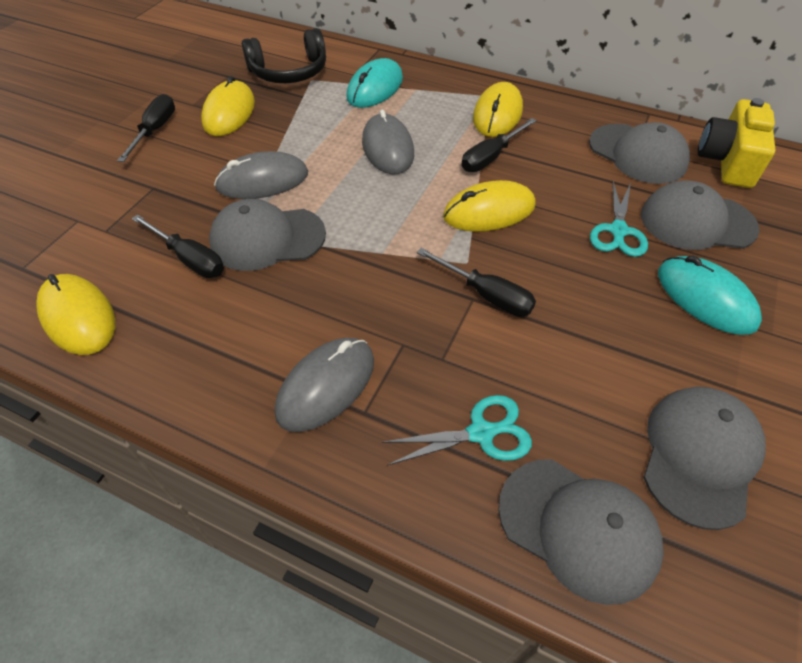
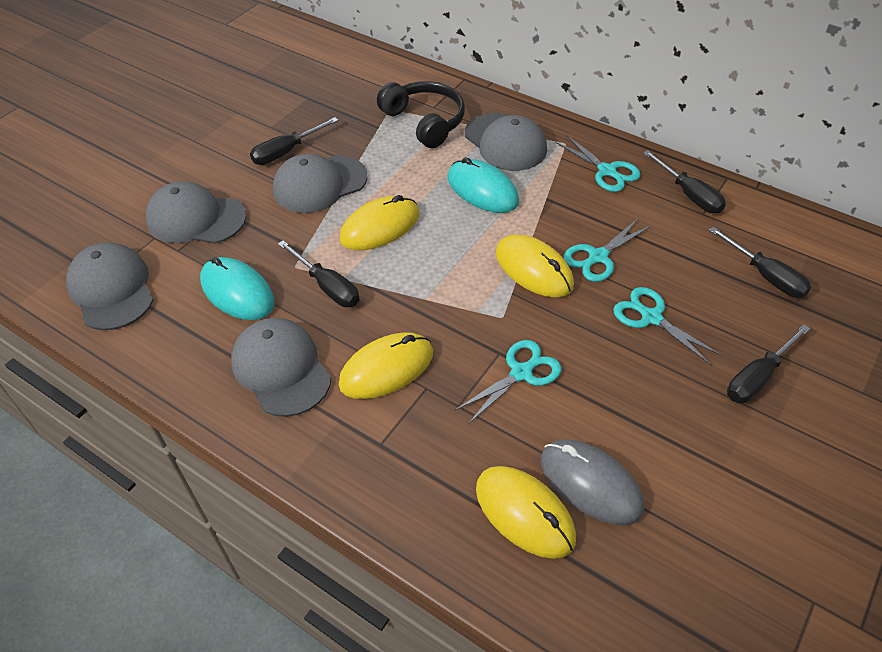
black screwdriver: [117,94,175,162] [131,214,224,278] [417,248,536,316] [462,118,537,172] = 4 -> [250,117,339,165] [278,240,360,307] [643,150,726,213] [709,227,811,298] [727,324,810,403] = 5
grey mouse: [214,151,308,199] [275,338,374,432] [362,110,414,174] = 3 -> [541,440,644,526] = 1
turquoise scissors: [382,395,532,466] [590,181,648,257] = 2 -> [455,340,561,424] [556,135,641,192] [563,219,652,282] [613,287,722,366] = 4
yellow camera: [698,98,776,188] = 1 -> none = 0

